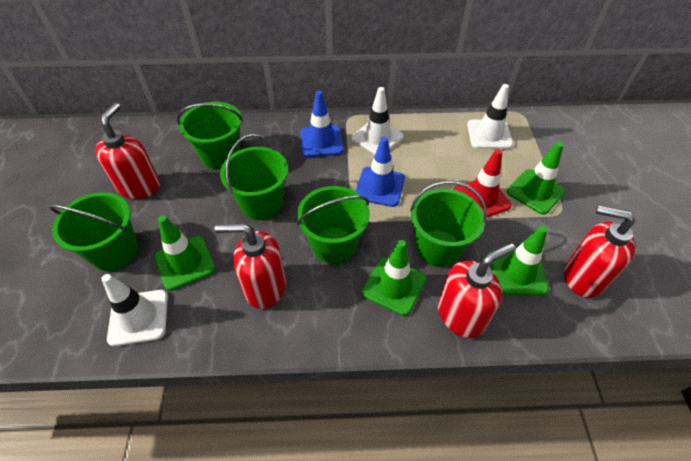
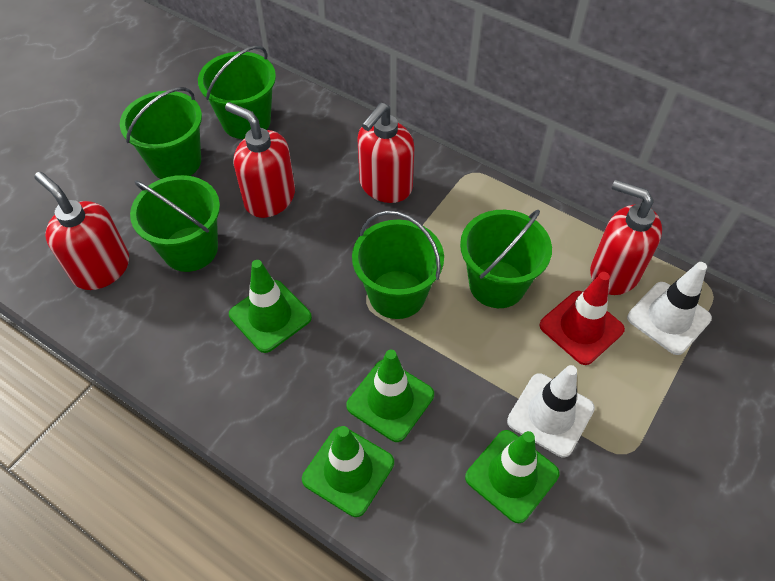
blue traffic cone: [300,91,344,157] [355,137,405,207] = 2 -> none = 0
white traffic cone: [101,274,168,346] [351,87,404,155] [467,84,513,149] = 3 -> [507,365,595,457] [627,262,712,355] = 2

